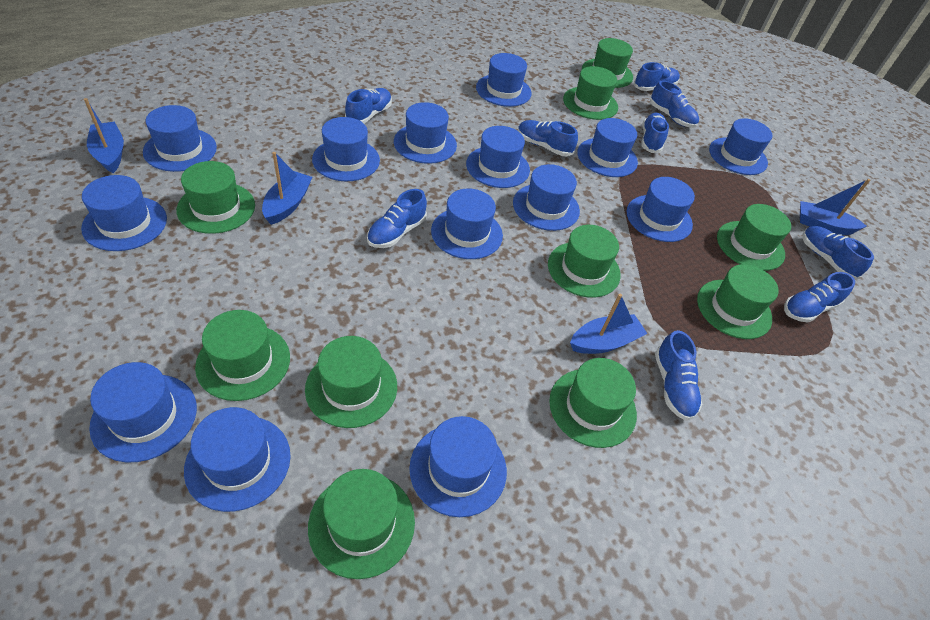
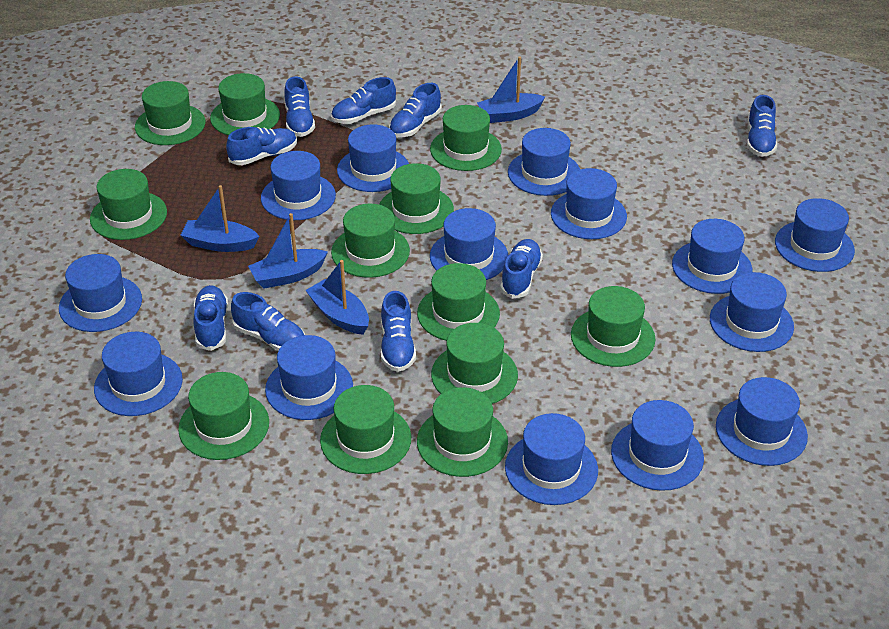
green hat: [176,161,255,234] [195,310,290,401] [305,336,397,428] [308,469,415,579] [548,225,621,298] [549,358,637,448] [563,66,618,120] [582,38,633,88] [697,264,779,339] [717,204,791,271] = 10 -> [90,169,167,240] [135,81,205,145] [178,372,269,460] [210,73,280,135] [320,385,411,474] [331,204,410,278] [379,163,454,234] [417,263,500,341] [417,387,508,477] [430,105,502,171] [431,323,518,404] [571,286,656,367] = 12

